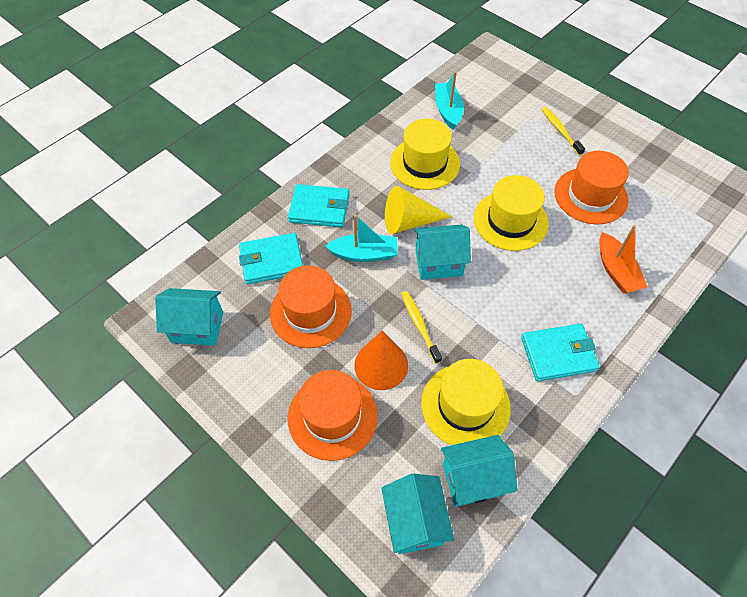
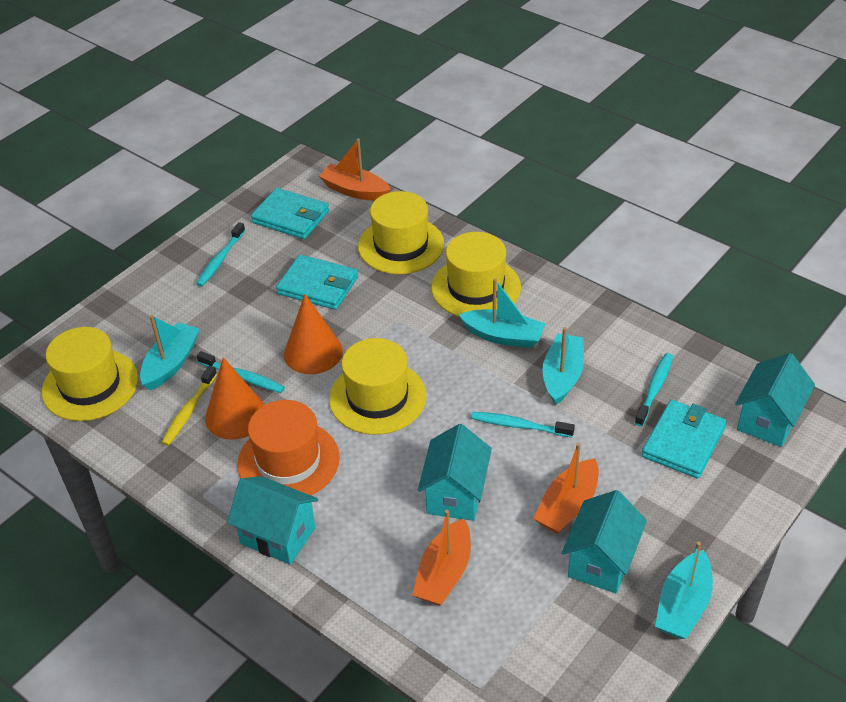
orange boat: [599,225,648,293] = 1 -> [319,138,391,201] [412,510,471,606] [533,443,599,534] = 3
orange cone: [354,330,408,390] = 1 -> [205,357,265,440] [284,294,343,374] = 2
orange hat: [270,265,352,348] [288,370,378,461] [554,151,629,225] = 3 -> [237,400,340,495] = 1
turquoise boat: [325,214,398,262] [435,71,464,130] = 2 -> [140,315,200,391] [459,278,546,348] [542,327,584,405] [655,542,713,639] = 4
turquoise toothbrush: none = 0 -> [196,222,245,287] [197,351,285,393] [471,412,575,437] [635,353,673,426] = 4
yellow cone: [385,186,452,234] = 1 -> none = 0
yellow hat: [390,119,460,190] [421,359,511,445] [474,175,549,251] = 3 -> [42,327,139,421] [329,338,426,435] [358,191,444,274] [431,232,521,317] = 4
yellow toothbrush: [401,291,442,364] [542,107,585,156] = 2 -> [161,366,217,446] = 1

